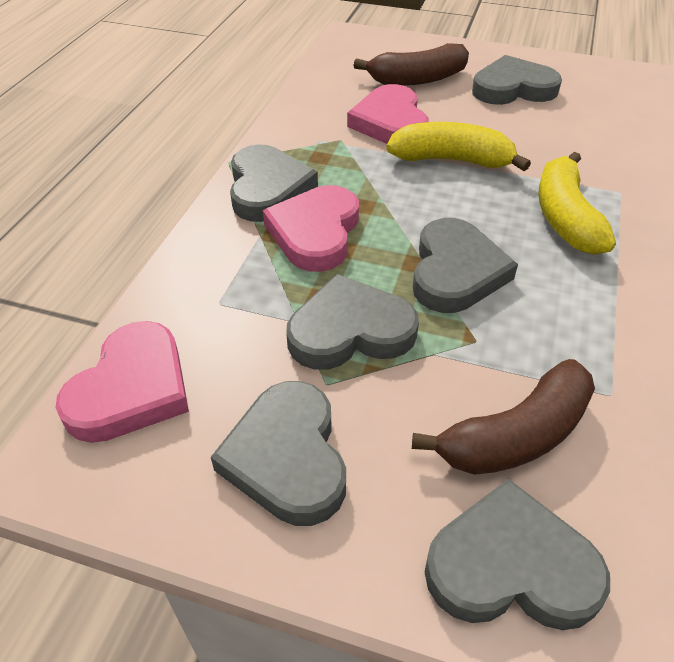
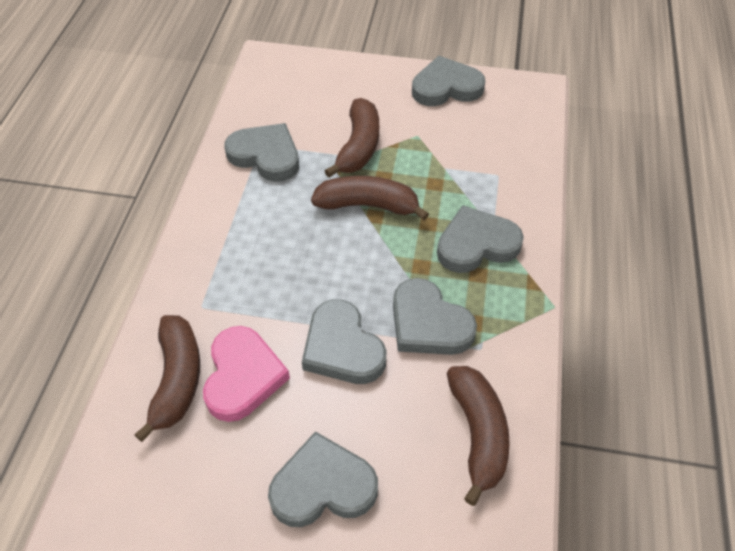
brown banana: [353,43,469,86] [412,359,595,475] = 2 -> [134,315,200,442] [311,176,429,220] [325,98,379,177] [447,366,510,506] = 4
pink heart: [56,321,189,443] [263,185,359,272] [347,84,429,144] = 3 -> [203,326,290,422] = 1
yellow banana: [386,122,531,171] [538,152,616,255] = 2 -> none = 0

